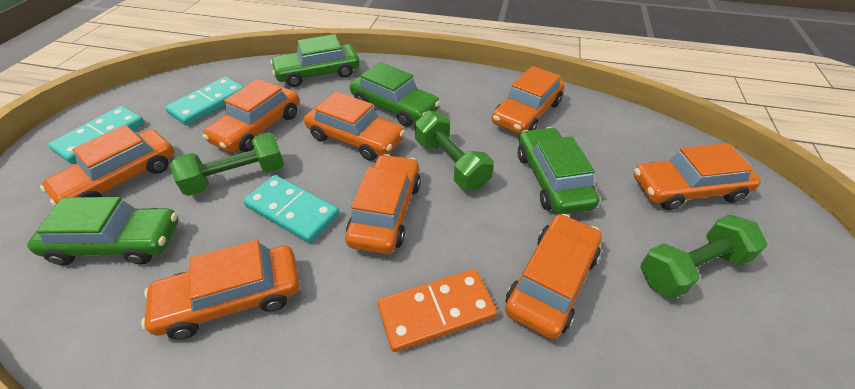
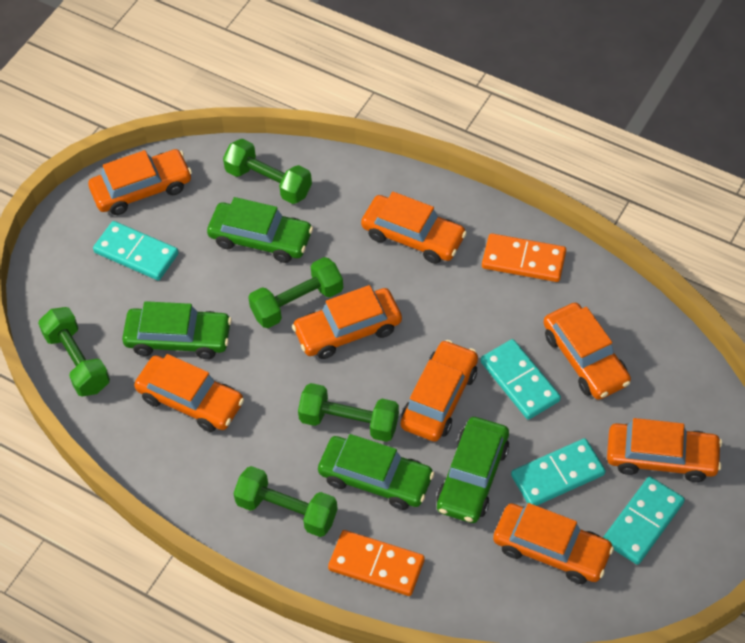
green dumbbell: [170,132,284,196] [415,111,494,190] [640,215,768,299] = 3 -> [38,307,110,397] [223,139,312,204] [233,466,338,537] [248,257,343,328] [298,383,399,442] = 5
orange domino: [378,269,497,352] = 1 -> [328,530,425,596] [482,233,566,282] = 2
turquoise domino: [48,106,145,164] [165,77,244,126] [243,175,340,243] = 3 -> [93,221,179,280] [481,339,561,420] [511,438,606,506] [603,477,685,565] = 4

